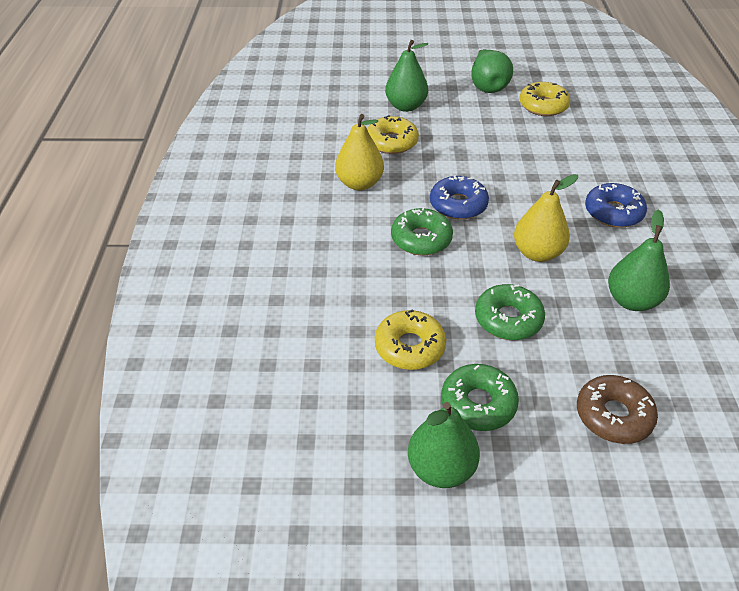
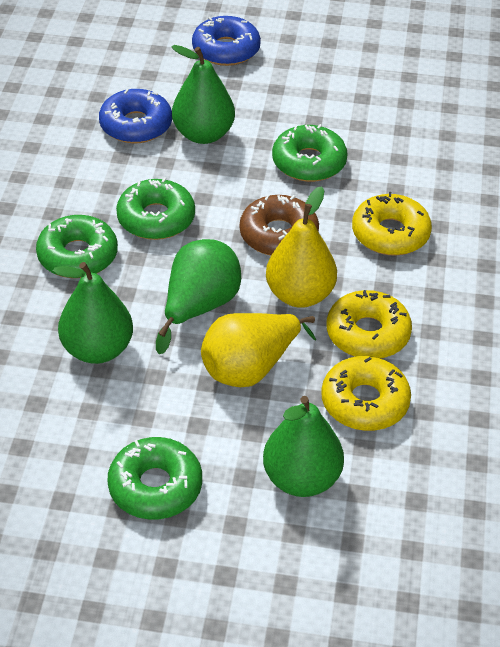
green donut: [391,207,453,256] [441,364,519,431] [475,284,545,340] = 3 -> [36,215,118,278] [107,437,202,520] [116,177,195,240] [272,124,348,182] = 4

